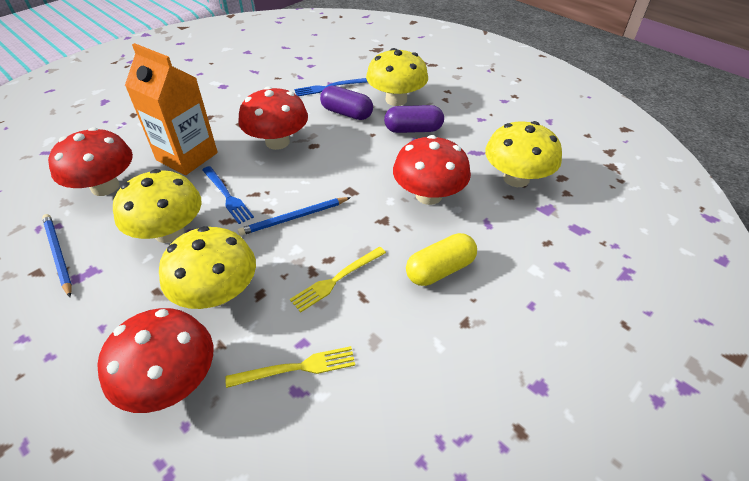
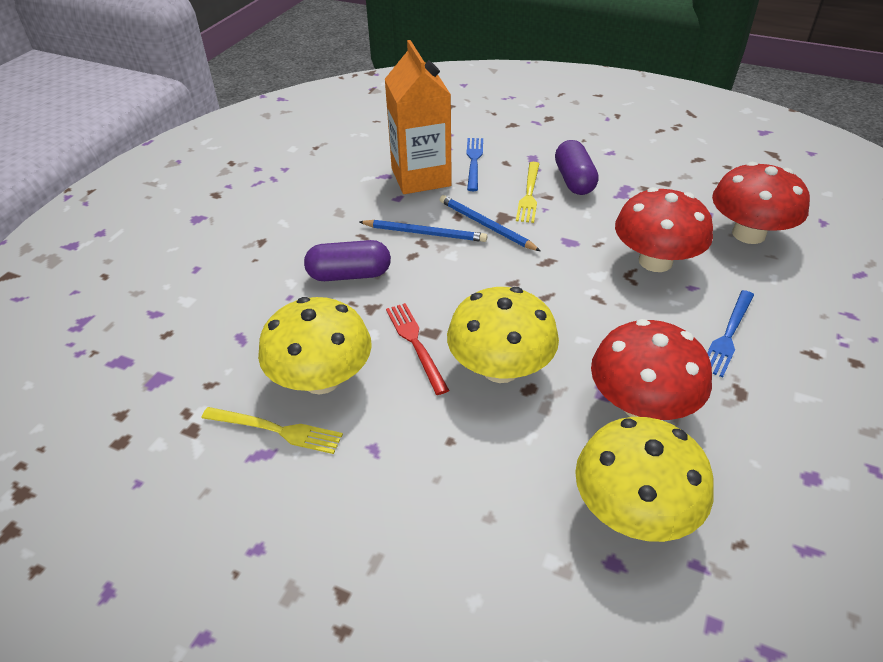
red fork: none = 0 -> [386,303,449,395] = 1
red mushroom: [48,127,133,196] [97,308,213,413] [238,87,308,150] [393,135,471,205] = 4 -> [591,319,712,420] [615,187,713,272] [712,162,810,244] = 3
yellow capsule: [406,233,477,286] = 1 -> none = 0
yellow mushroom: [113,169,202,243] [159,226,256,309] [366,48,428,106] [485,121,562,187] = 4 -> [258,297,372,395] [447,287,559,383] [575,417,714,542] = 3

